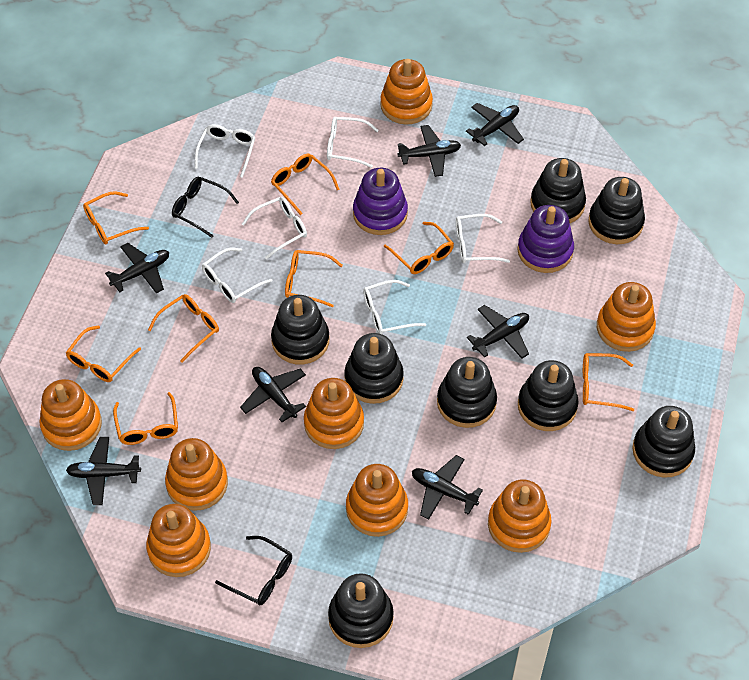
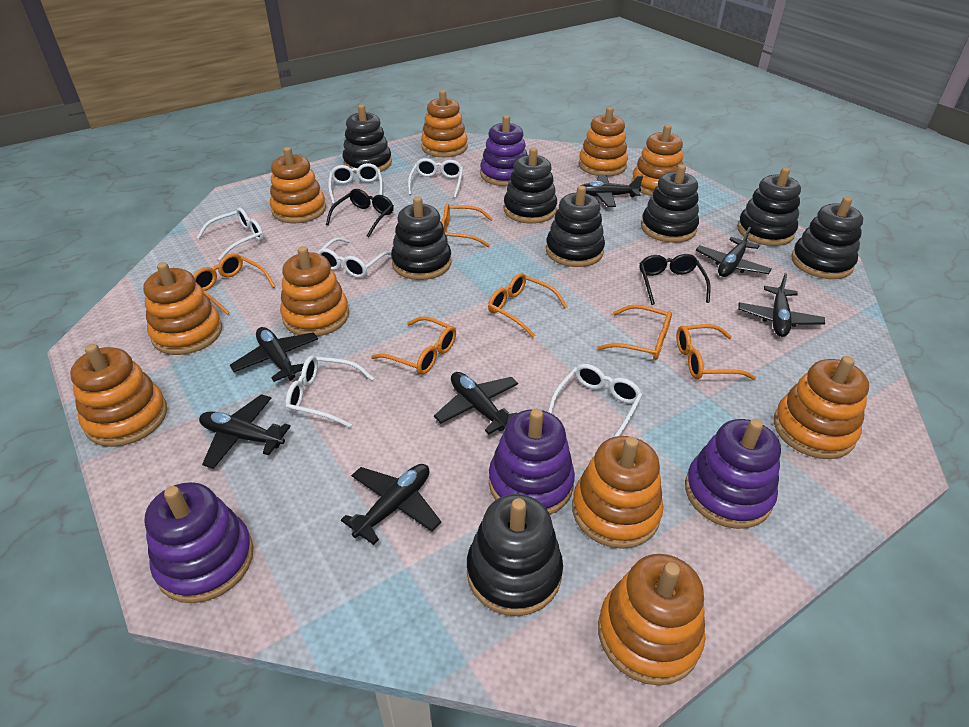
orange glasses: [66,325,141,382] [83,191,149,245] [113,392,178,445] [148,294,219,363] [271,154,340,215] [285,250,343,307] [384,222,454,274] [583,353,634,411] = 8 -> [193,253,276,315] [371,316,456,375] [441,203,493,247] [488,273,567,338] [597,305,672,360] [677,324,756,380] = 6
orange stacking toy: [39,379,102,451] [146,504,211,577] [165,438,228,511] [304,378,364,449] [346,464,408,537] [380,59,433,125] [488,479,552,553] [597,282,656,352] = 8 -> [70,344,167,447] [143,262,222,355] [270,147,326,223] [280,246,349,336] [421,90,468,157] [572,436,663,549] [579,107,628,176] [598,554,706,685] [632,125,684,196] [774,356,869,459] = 10
purple stacking toy: [353,168,408,235] [517,205,574,273] = 2 -> [144,482,253,603] [480,115,527,186] [489,409,575,515] [685,419,781,529] = 4

